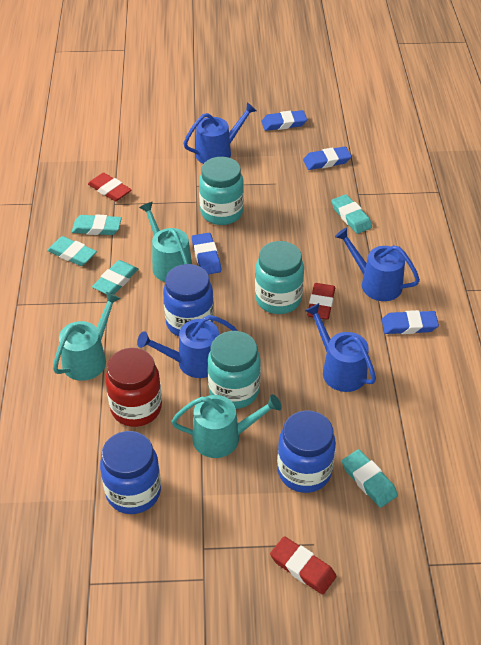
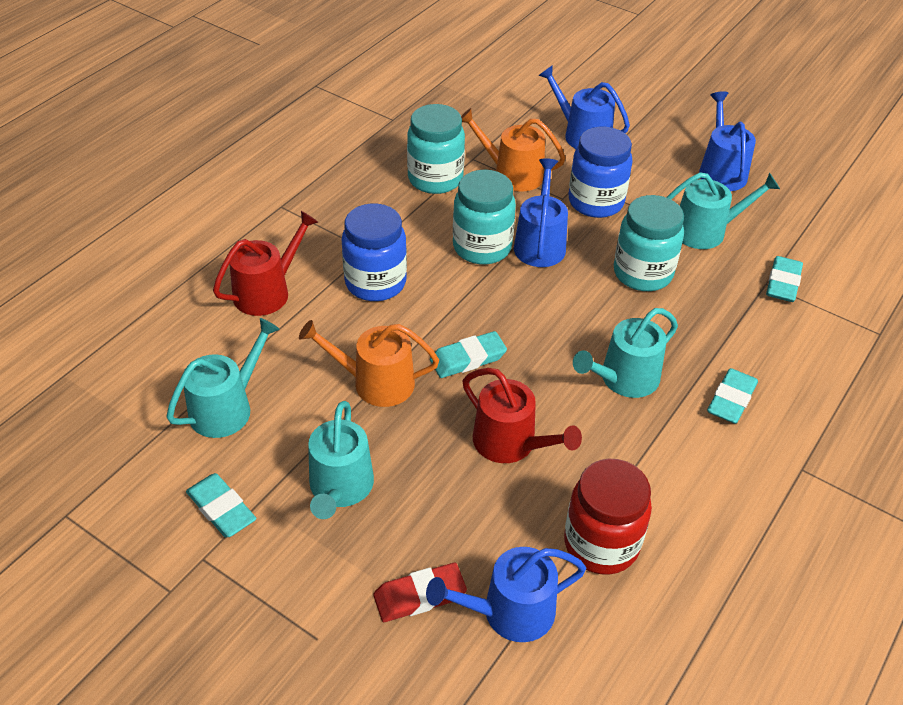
blue eraser: [192,233,221,274] [261,110,307,131] [303,146,351,170] [382,310,439,334] = 4 -> none = 0
blue jar: [100,431,161,514] [163,264,214,337] [277,411,336,493] = 3 -> [342,204,407,301] [569,127,633,218] = 2
orange watering can: none = 0 -> [299,320,439,407] [461,108,566,192] = 2
red eraser: [88,173,132,201] [270,536,337,595] [307,283,335,320] = 3 -> [373,563,467,622] = 1
red watering can: none = 0 -> [213,211,318,316] [462,368,582,463] = 2
turquoise eraser: [47,236,97,266] [72,214,122,235] [92,260,138,295] [331,194,372,234] [342,449,398,508] = 5 -> [186,473,256,537] [430,331,507,378] [707,368,758,424] [766,256,803,302] = 4
turquoise watering can: [53,292,121,381] [139,202,192,282] [171,394,282,458] = 3 -> [166,318,280,438] [308,401,374,519] [573,308,678,398] [666,172,780,249] = 4

